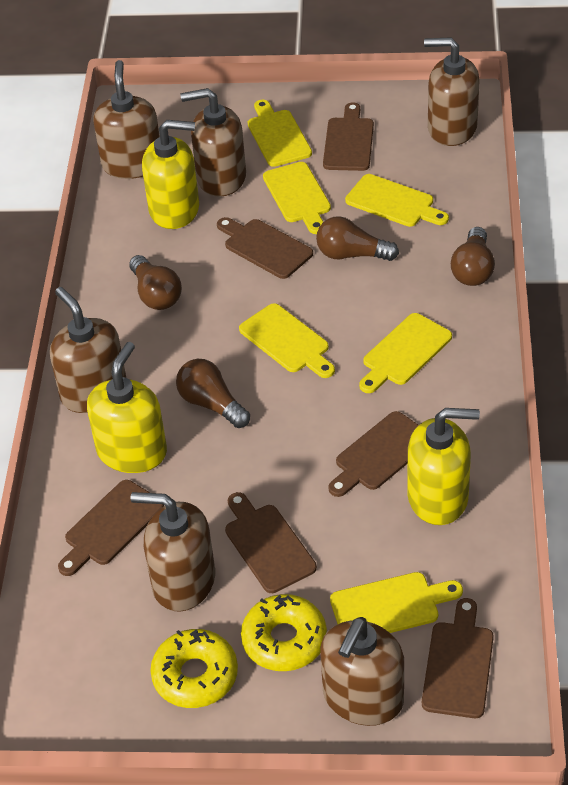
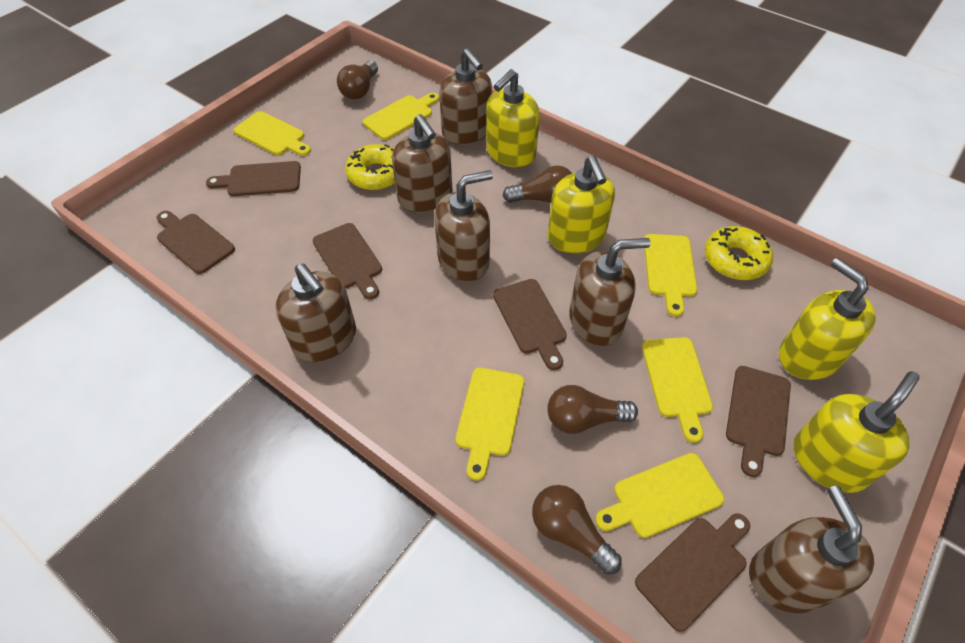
yellow soap dispenser: [87,342,167,473] [142,120,199,229] [407,408,480,525] = 3 -> [486,69,540,167] [547,156,615,253] [779,258,876,380] [794,371,920,493] = 4

